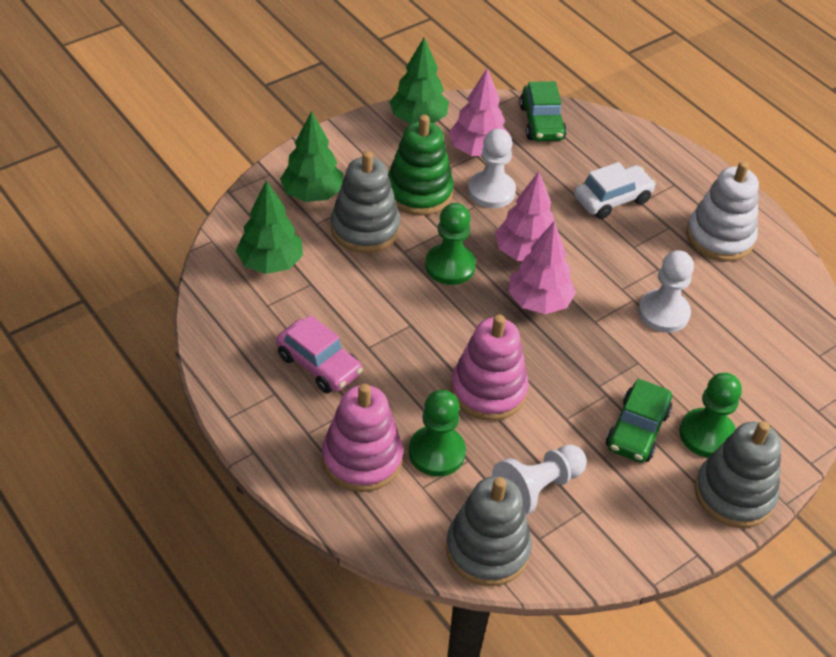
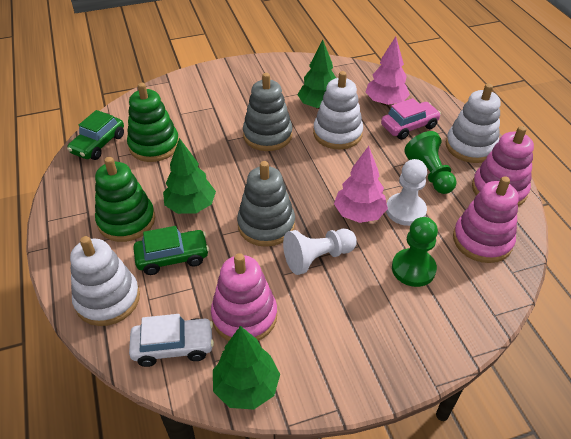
green pawn: [409,390,466,477] [425,203,476,285] [679,373,742,458] = 3 -> [392,217,438,287] [404,131,457,194] = 2
green stacking toy: [388,115,454,216] = 1 -> [95,157,155,242] [127,83,179,162] = 2
grey stacking toy: [331,151,400,253] [446,476,532,586] [695,421,781,528] = 3 -> [237,161,295,247] [243,73,293,151] = 2
pink stacking toy: [322,384,403,492] [451,315,529,421] = 2 -> [211,253,277,341] [453,176,519,263] [472,126,534,206] = 3
pink tree: [449,68,509,156] [495,172,554,261] [508,221,576,314] = 3 -> [334,146,388,223] [366,36,410,106] = 2
white pawn: [468,129,516,208] [492,445,587,515] [638,250,694,333] = 3 -> [283,229,357,275] [386,159,427,226] = 2
white stacking toy: [686,161,759,262] = 1 -> [70,236,140,326] [313,71,363,149] [446,84,500,163] = 3

